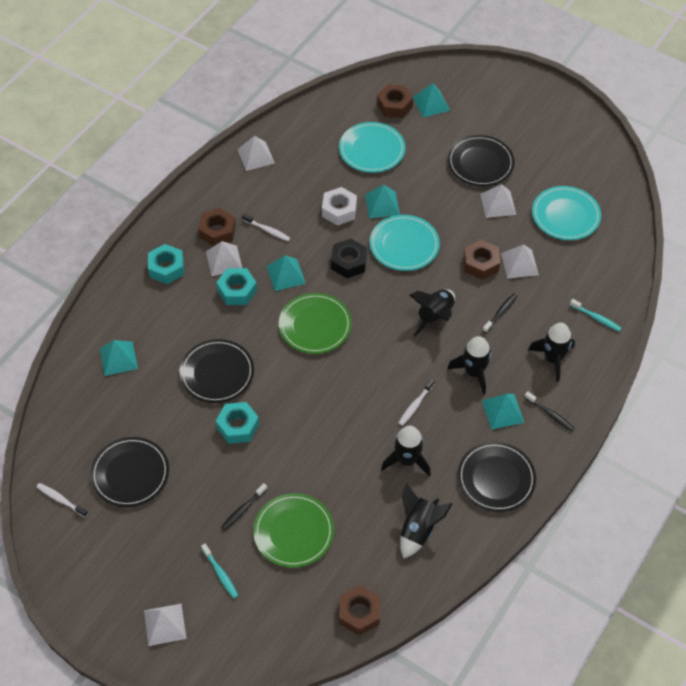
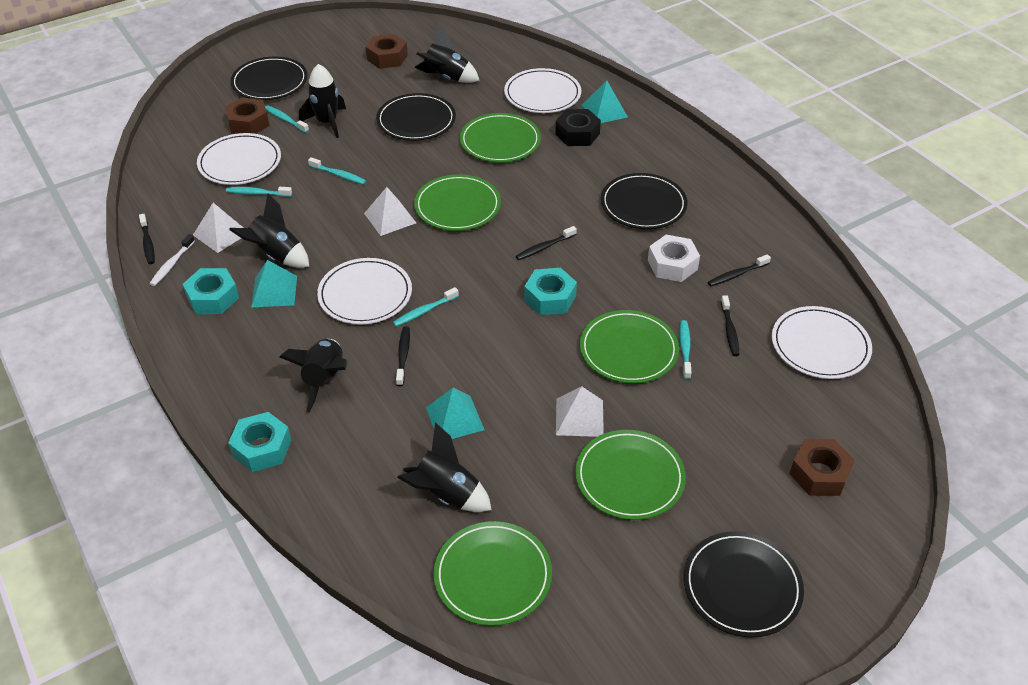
black toothbrush: [221,483,267,531] [482,293,517,333] [524,391,575,432] = 3 -> [139,214,155,264] [396,326,410,386] [516,226,577,260] [708,254,771,286] [721,296,739,356] = 5
brown nut: [198,208,236,246] [339,585,380,636] [377,84,413,118] [463,240,500,280] = 4 -> [224,98,270,134] [366,34,408,69] [789,439,855,496] = 3
green plate: [253,493,334,568] [279,293,352,354] = 2 -> [414,174,501,231] [434,521,552,626] [460,113,541,162] [575,430,686,520] [580,310,679,383] = 5
turquoise plate: [339,122,405,173] [370,215,440,271] [532,186,601,240] = 3 -> none = 0
turquoise pyramid: [100,340,138,376] [266,255,306,291] [365,185,400,218] [413,83,450,118] [482,394,524,430] = 5 -> [251,260,297,307] [426,388,484,439] [582,81,628,123] = 3
turquoise toothbrush: [201,544,238,598] [570,299,621,331] = 2 -> [226,187,292,197] [265,105,309,133] [308,157,366,184] [393,287,459,327] [680,320,691,379] = 5
white plate: none = 0 -> [197,133,281,185] [317,258,412,324] [504,68,581,113] [772,306,872,379] = 4
white pyramid: [144,604,186,646] [206,241,242,276] [237,136,275,171] [480,184,516,218] [501,244,539,279] = 5 -> [193,203,243,253] [364,187,416,236] [556,386,604,437] = 3
white toothbrush: [36,483,88,517] [242,213,290,241] [399,379,435,426] = 3 -> [149,234,195,286] = 1

